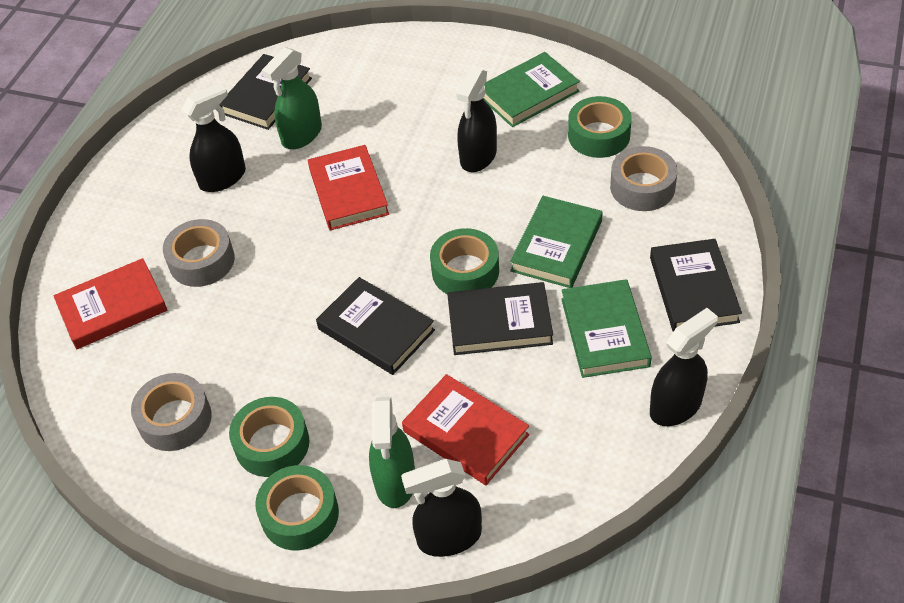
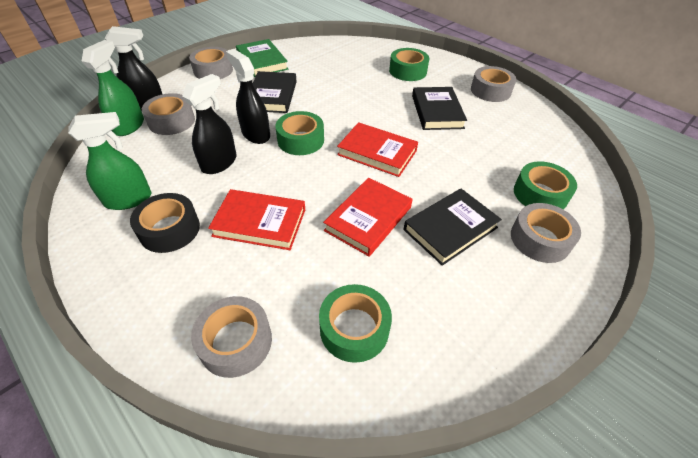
black book: [219,54,312,130] [316,277,435,375] [447,282,553,355] [650,239,742,332] = 4 -> [253,71,297,113] [403,188,502,266] [412,87,467,130] = 3
black spray bottle: [182,83,246,192] [401,459,482,557] [456,67,497,172] [650,308,718,426] = 4 -> [105,26,162,111] [182,74,236,174] [226,49,270,144] = 3
black tape: none = 0 -> [130,193,200,253] = 1
green book: [483,52,580,127] [510,196,603,288] [561,279,652,378] = 3 -> [236,39,288,77] = 1
grey tape: [131,373,212,451] [163,219,235,287] [610,146,678,211] = 3 -> [142,93,195,135] [189,47,233,79] [191,296,272,378] [471,66,516,102] [511,203,581,263] = 5

